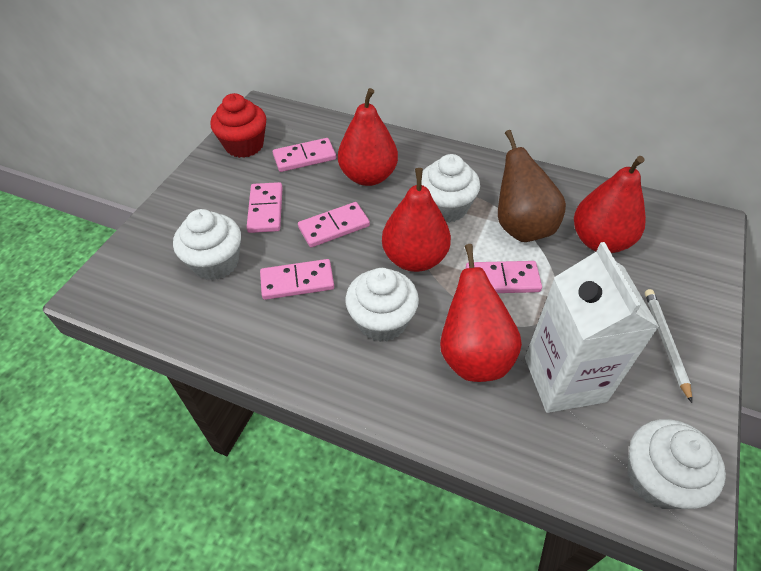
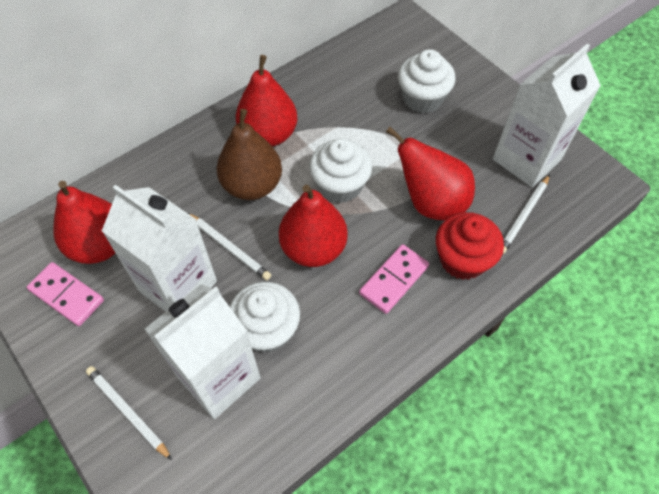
pink domino: [246,182,283,233] [260,259,334,300] [273,138,336,172] [298,202,370,247] [466,261,542,293] = 5 -> [27,262,104,326] [359,244,429,314] = 2
white carton: [525,242,659,413] = 1 -> [102,185,217,312] [145,284,261,419] [493,44,601,187] = 3
white cupcake: [173,209,241,280] [345,268,419,342] [421,154,480,223] [627,419,726,509] = 4 -> [230,282,300,353] [309,138,372,203] [398,49,456,113] = 3
white pencil: [645,289,692,403] = 1 -> [86,366,172,460] [188,213,271,280] [503,174,550,254] = 3

